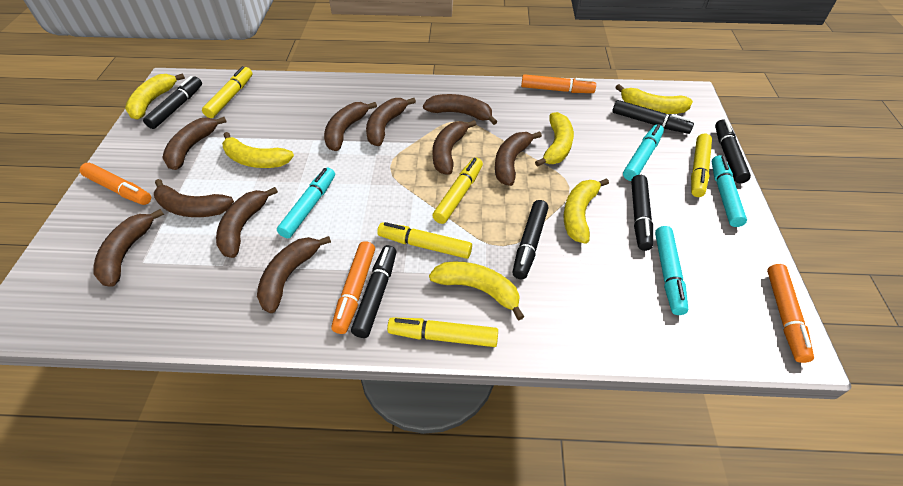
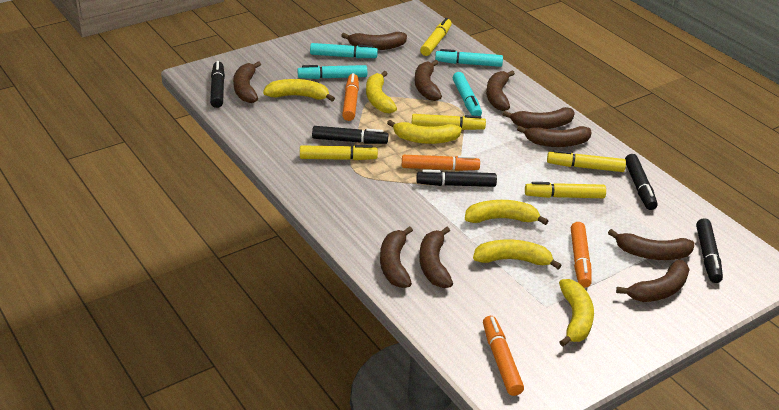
black marker: [143,76,202,129] [351,245,397,338] [513,200,548,279] [612,100,694,134] [631,175,653,251] [715,119,751,183] = 6 -> [210,61,225,108] [312,126,388,144] [417,170,497,187] [625,154,657,210] [696,218,723,283] = 5

